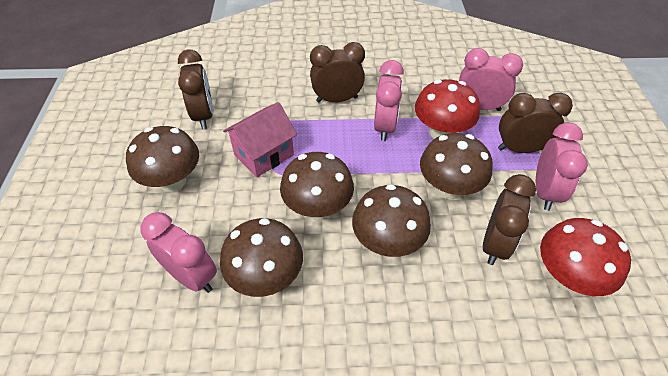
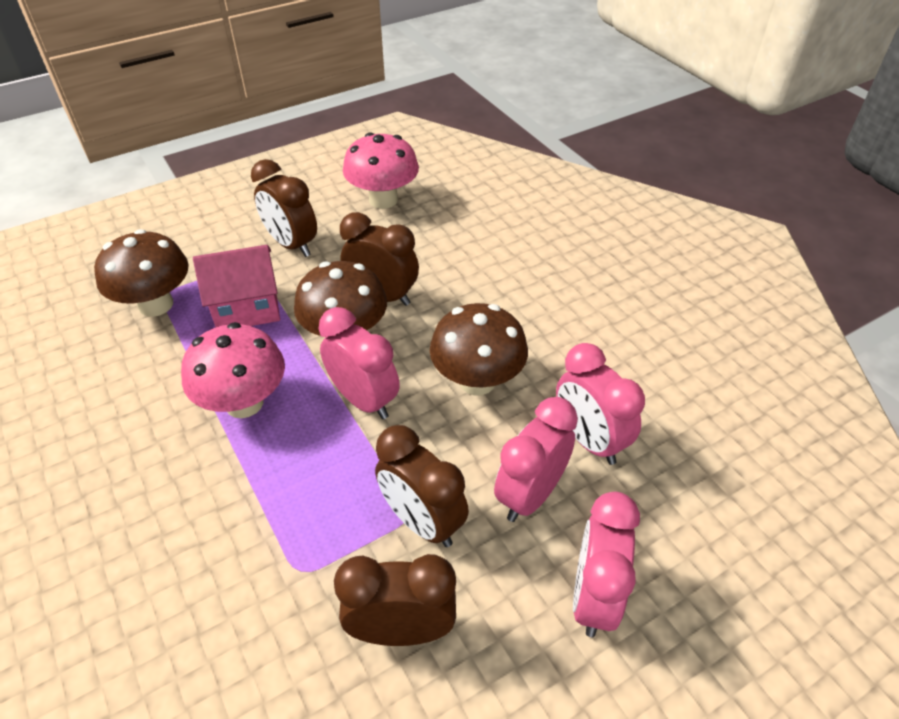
brown mushroom: [126,126,199,192] [220,218,303,297] [280,152,354,220] [352,184,431,257] [420,133,493,199] = 5 -> [94,229,189,317] [294,261,387,336] [430,303,528,395] = 3
pink mushroom: none = 0 -> [181,322,285,418] [343,132,419,209] = 2
red mushroom: [415,79,480,139] [540,218,631,296] = 2 -> none = 0

